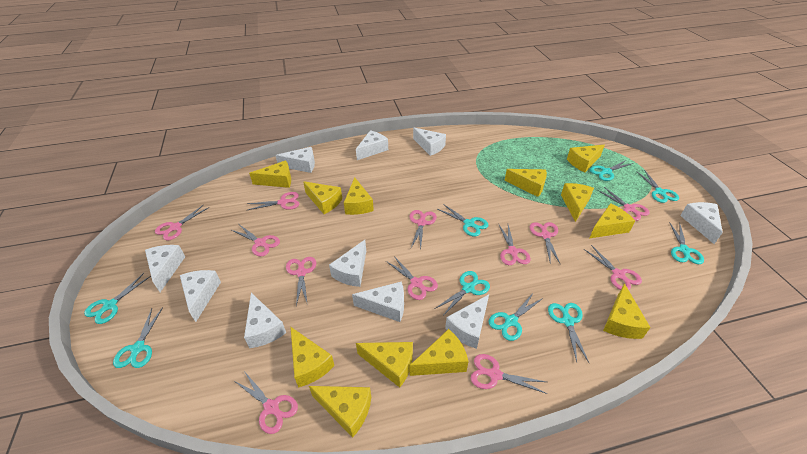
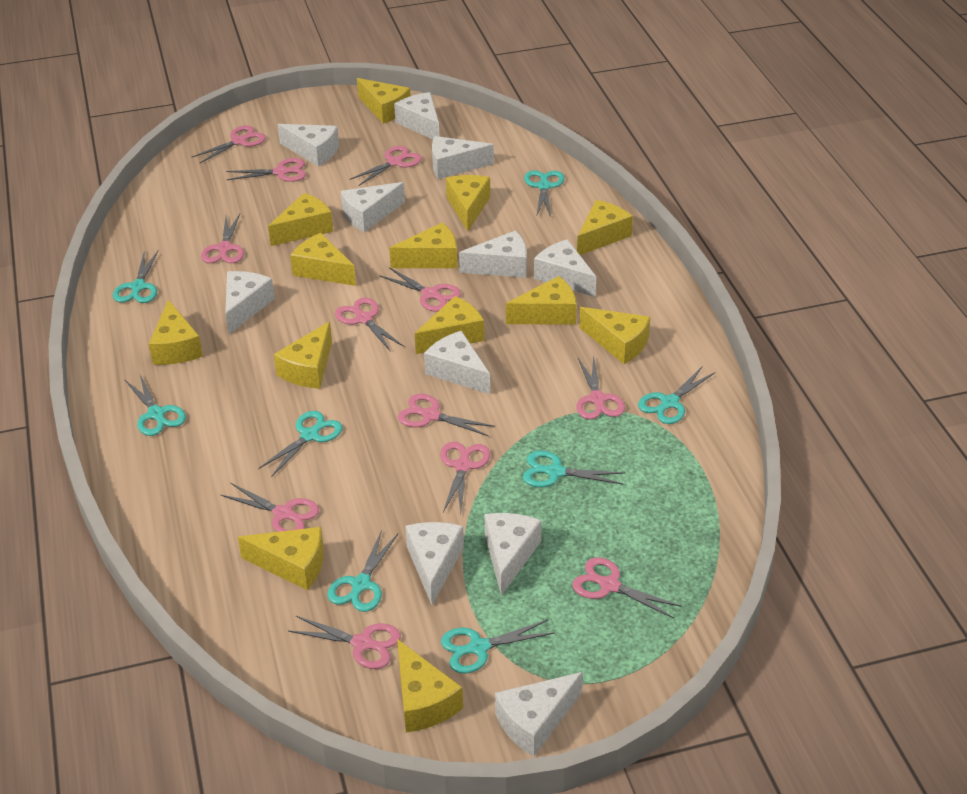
turquoise scissors: [84,273,151,324] [113,307,163,368] [434,271,490,316] [438,204,488,236] [489,292,543,341] [548,303,589,363] [590,160,633,181] [637,170,679,203] [669,222,704,264] = 9 -> [113,250,159,303] [124,375,186,436] [258,411,343,477] [327,530,398,612] [441,620,555,673] [523,451,625,487] [524,170,565,217] [638,367,716,424] = 8
white cheese: [145,245,185,292] [180,270,221,322] [244,293,286,348] [275,147,315,173] [329,240,366,287] [352,281,404,322] [356,130,388,160] [413,128,446,156] [445,294,489,349] [680,202,723,244] = 10 -> [225,271,275,334] [278,124,339,167] [341,182,405,232] [394,92,439,139] [405,522,464,605] [424,331,490,394] [432,136,494,179] [459,231,527,278] [485,513,541,596] [495,672,583,756] [534,239,596,297] = 11
yellow cheese: [249,161,291,188] [290,326,334,388] [303,181,342,214] [309,386,371,438] [344,177,374,215] [356,342,413,388] [410,329,469,376] [504,169,547,197] [561,183,594,222] [567,145,605,172] [590,203,635,238] [603,283,651,339] = 12 -> [149,300,203,365] [238,527,324,590] [268,193,333,246] [274,322,332,389] [290,233,356,286] [357,78,411,124] [389,223,457,268] [397,639,463,733] [415,296,484,354] [446,175,490,231] [506,276,577,325] [577,200,633,255] [579,307,650,364] = 13

